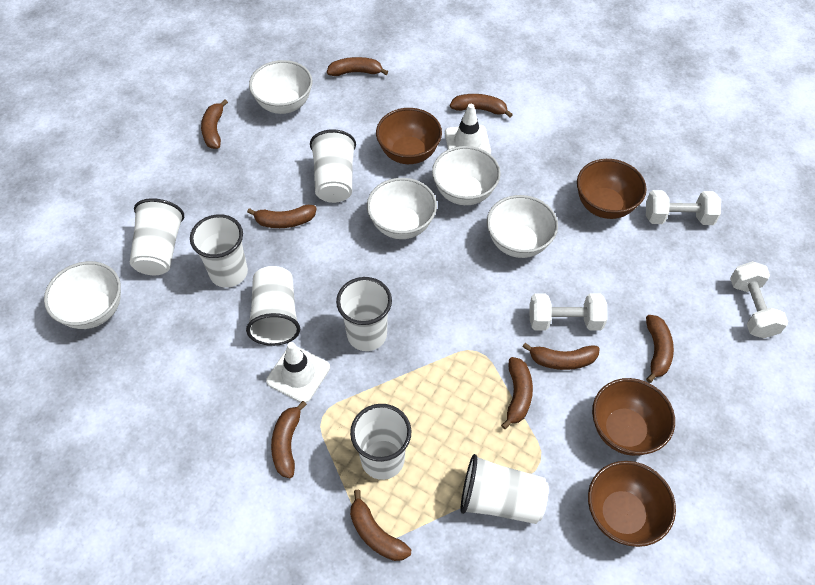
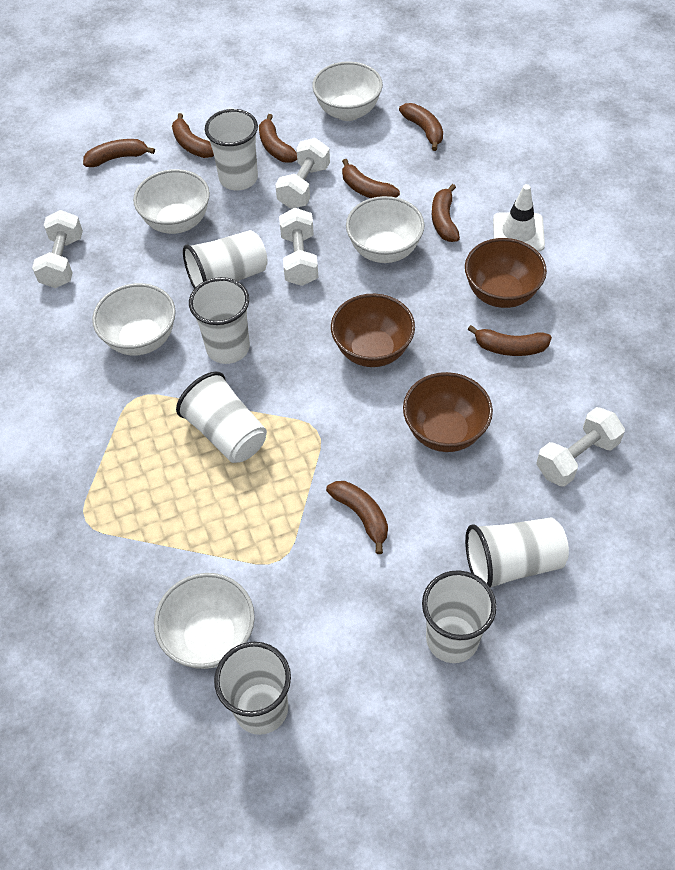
brown banana: [201,99,228,149] [247,205,317,228] [271,401,307,478] [327,57,388,76] [350,490,411,561] [450,94,513,117] [501,357,533,429] [523,343,600,370] [646,315,674,383] = 9 -> [83,139,155,167] [172,113,214,158] [259,114,297,163] [326,481,388,554] [342,159,400,198] [399,103,443,151] [432,184,460,242] [468,325,552,356] = 8
brown bowl: [376,108,442,164] [577,159,647,219] [588,461,676,547] [592,378,675,456] = 4 -> [331,294,415,367] [403,372,493,452] [465,238,547,308] = 3
white dumbbell: [530,294,607,331] [646,190,721,225] [730,261,788,338] = 3 -> [32,210,83,288] [275,138,330,209] [279,208,318,286] [536,407,625,487] = 4
white traffic cone: [266,342,330,403] [445,104,491,154] = 2 -> [493,184,545,252] = 1

